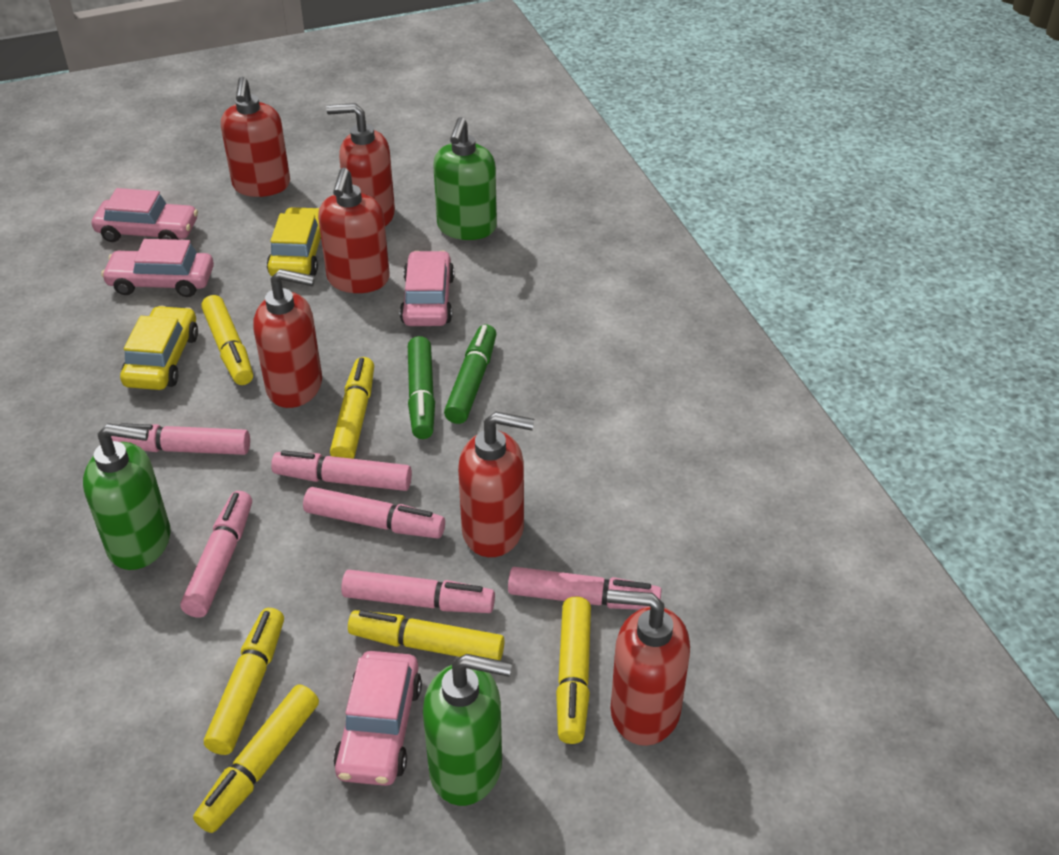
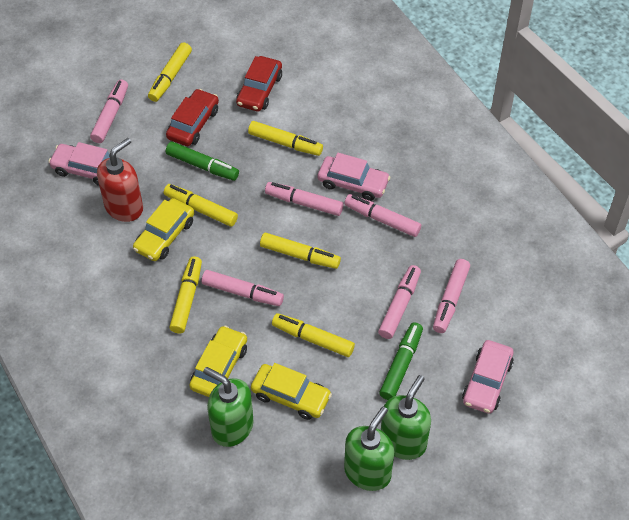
pink car: [92,188,198,242] [101,239,214,297] [333,651,422,786] [400,251,454,326] = 4 -> [48,142,110,186] [318,153,390,201] [462,340,514,414] = 3
red car: none = 0 -> [166,89,219,146] [236,56,282,111] = 2
red soap dispenser: [221,77,290,197] [254,269,322,408] [318,168,390,293] [326,103,395,226] [458,412,534,557] [607,589,690,746] = 6 -> [97,138,143,222] = 1
yellow car: [120,306,198,390] [267,207,321,276] = 2 -> [133,198,194,261] [189,326,247,397] [251,363,332,420] = 3

